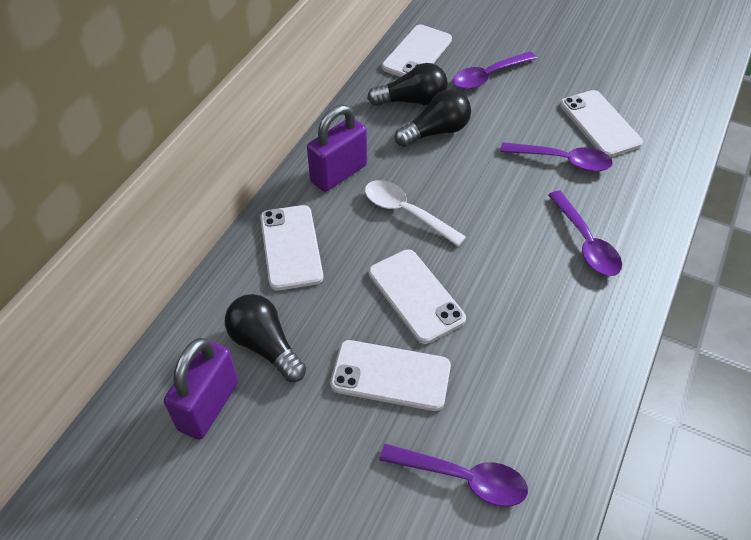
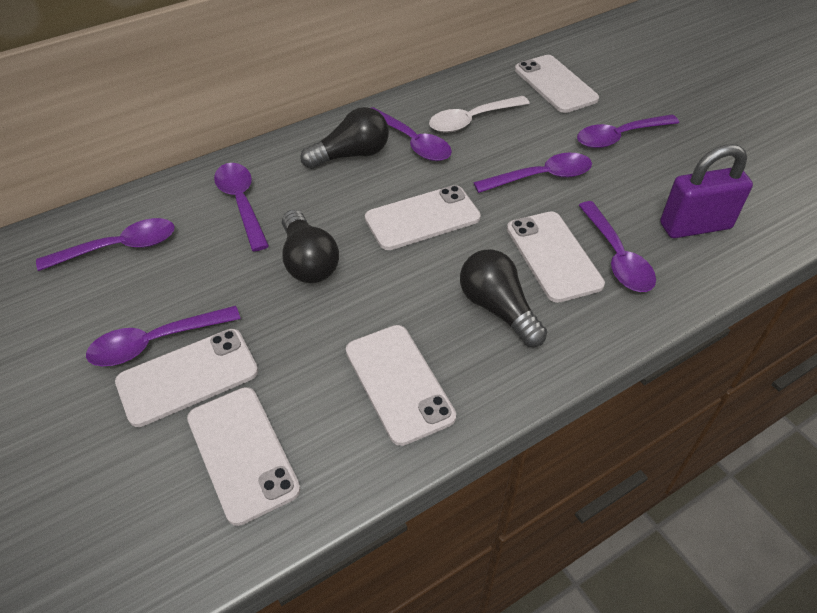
purple padlock: [164,338,238,440] [307,105,367,192] = 2 -> [660,144,753,238] = 1
purple spoon: [379,444,528,507] [453,52,537,89] [500,142,613,172] [548,191,622,276] = 4 -> [36,218,174,271] [86,306,241,366] [214,163,269,251] [372,107,452,161] [473,153,592,193] [577,114,679,148] [578,201,656,292] = 7
white phone: [260,205,323,290] [330,340,451,411] [369,249,466,344] [382,25,452,77] [560,90,643,157] = 5 -> [115,329,258,427] [187,387,300,526] [346,325,456,446] [365,185,481,250] [507,211,605,303] [515,55,599,113] = 6

